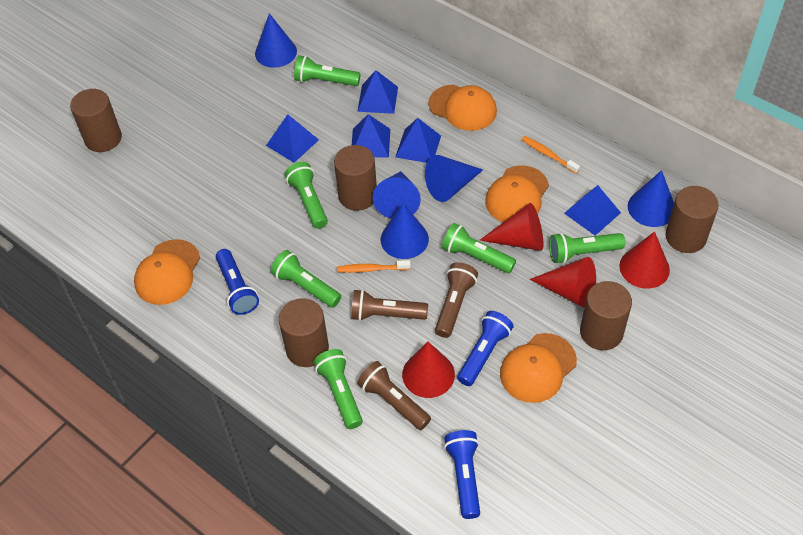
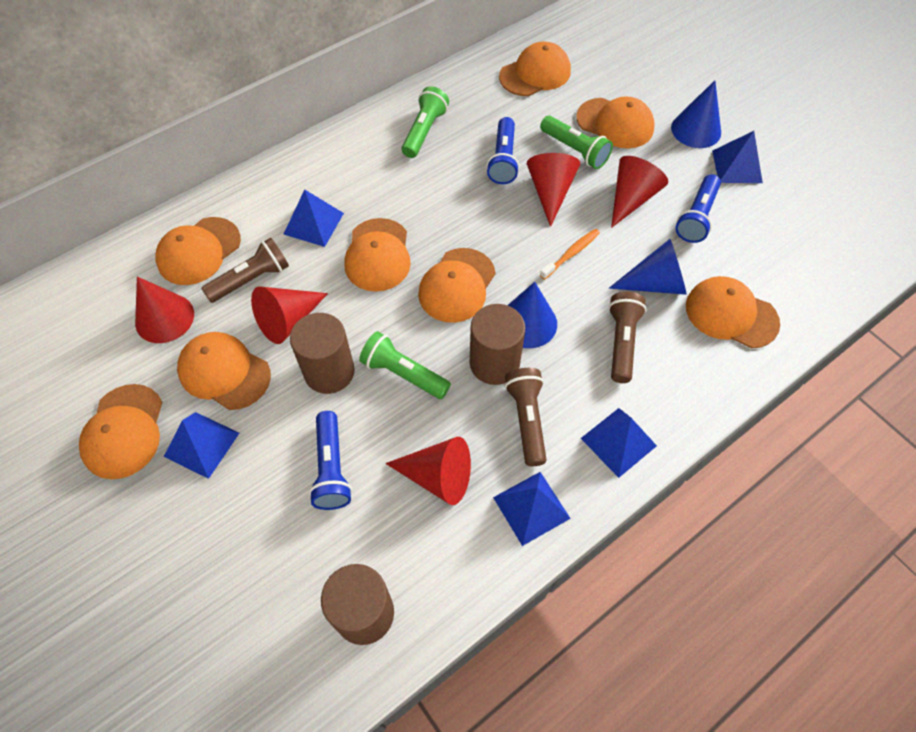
blue cone: [255,13,297,68] [373,171,421,219] [381,203,429,259] [425,155,483,202] [628,170,674,227] = 5 -> [508,282,557,348] [609,239,687,295] [671,80,721,148] = 3
brown cylinder: [70,89,122,152] [279,298,329,367] [334,145,377,211] [580,281,632,350] [666,186,719,253] = 5 -> [290,313,355,394] [321,564,394,645] [470,304,525,385] = 3
green flashlight: [271,250,341,308] [285,162,328,229] [294,55,361,86] [314,349,363,429] [442,223,516,273] [549,233,625,264] = 6 -> [359,331,451,399] [402,86,449,158] [540,116,613,169] = 3
orange cap: [134,239,200,305] [428,85,497,131] [485,165,549,222] [500,333,577,403] = 4 -> [79,384,163,479] [155,217,241,285] [177,332,271,410] [344,218,411,292] [418,248,496,323] [499,42,571,96] [576,96,654,148] [686,276,780,348] = 8
orange toothbrush: [337,260,411,273] [522,136,580,174] = 2 -> [540,229,600,280] = 1
red cone: [402,342,455,398] [480,203,543,251] [530,257,596,308] [619,232,670,289] = 4 -> [135,276,194,343] [251,286,328,344] [386,437,471,505] [527,153,580,227] [611,156,668,228] = 5

